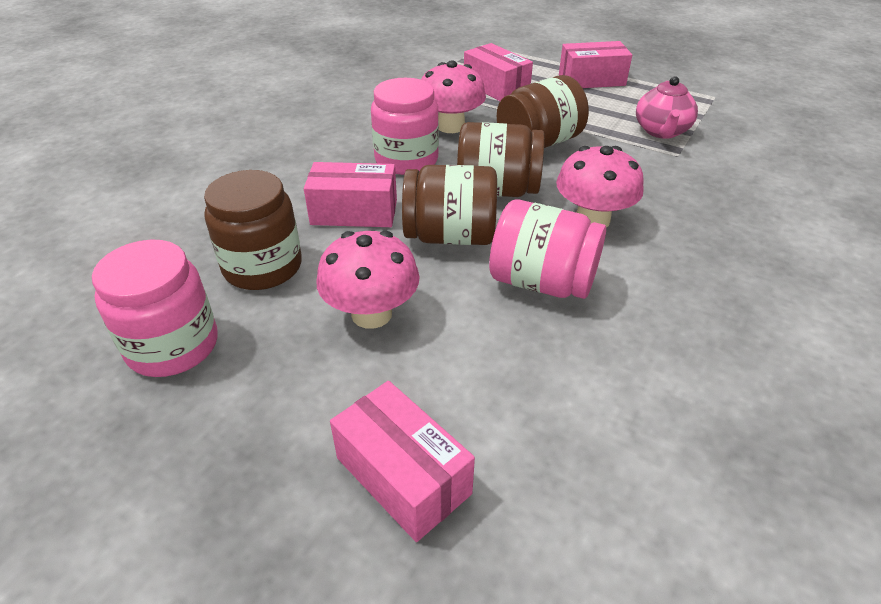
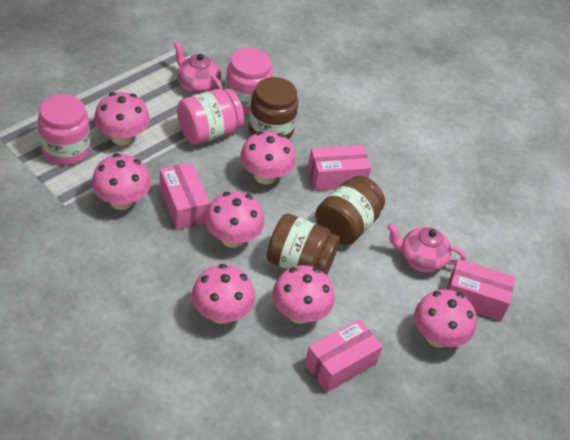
brown jar: [204,170,302,290] [402,165,497,245] [457,122,544,197] [497,75,589,148] = 4 -> [248,77,298,140] [267,214,340,275] [315,176,385,245] = 3
pink mushroom: [316,231,420,329] [421,60,486,133] [556,146,644,227] = 3 -> [92,153,151,210] [94,92,150,145] [192,264,255,324] [205,191,264,248] [240,131,295,184] [272,265,334,324] [414,289,476,348] = 7
pink teapot: [636,76,698,139] = 1 -> [174,41,223,94] [387,223,466,273] = 2

